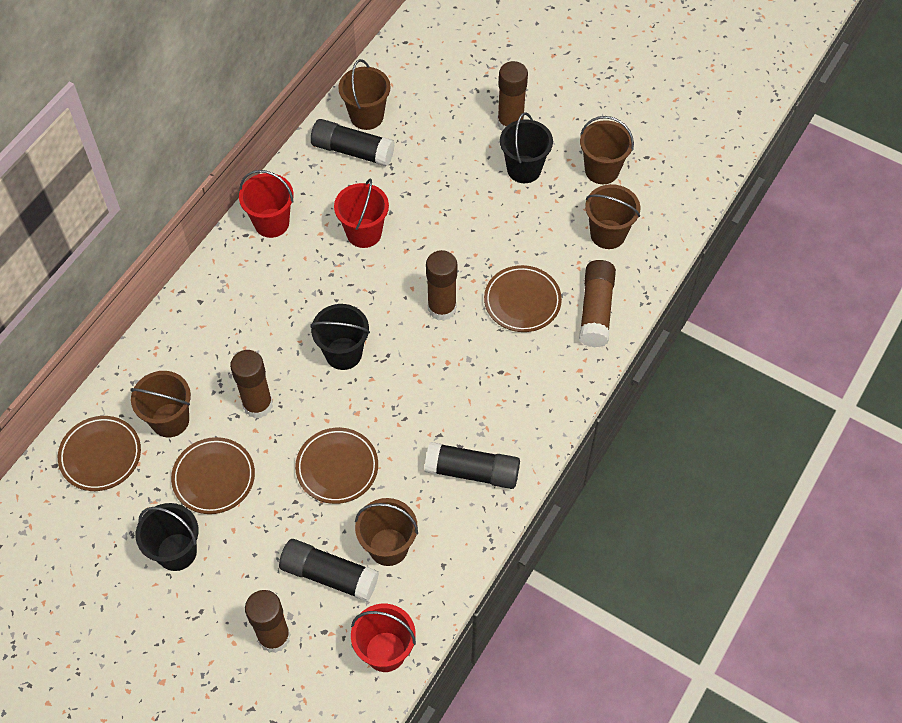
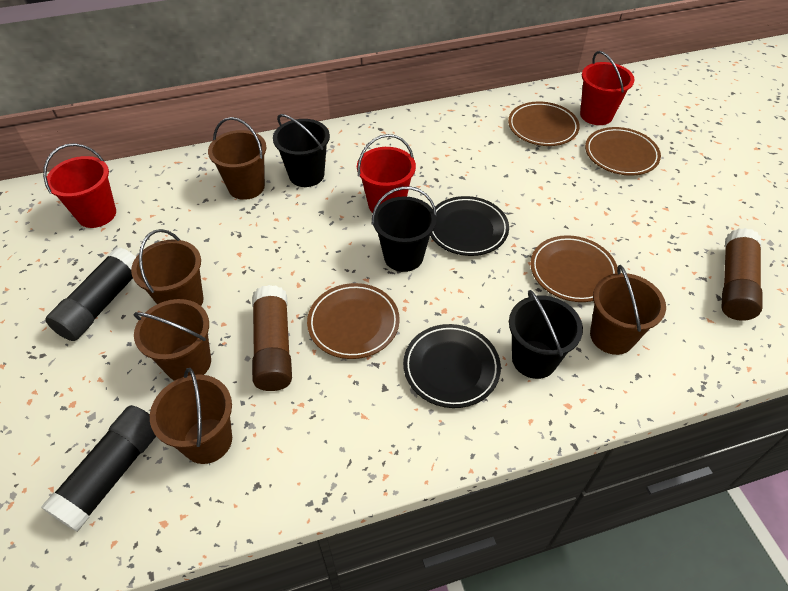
black glue stick: [279,539,379,602] [311,119,395,166] [424,442,520,489] = 3 -> [41,405,156,532] [45,247,136,341] = 2
black plate: none = 0 -> [403,324,501,408] [430,196,509,256] = 2
brown glue stick: [230,350,273,418] [245,590,291,653] [426,250,457,321] [497,61,528,131] [579,260,616,348] = 5 -> [252,285,292,391] [722,228,762,321] = 2

